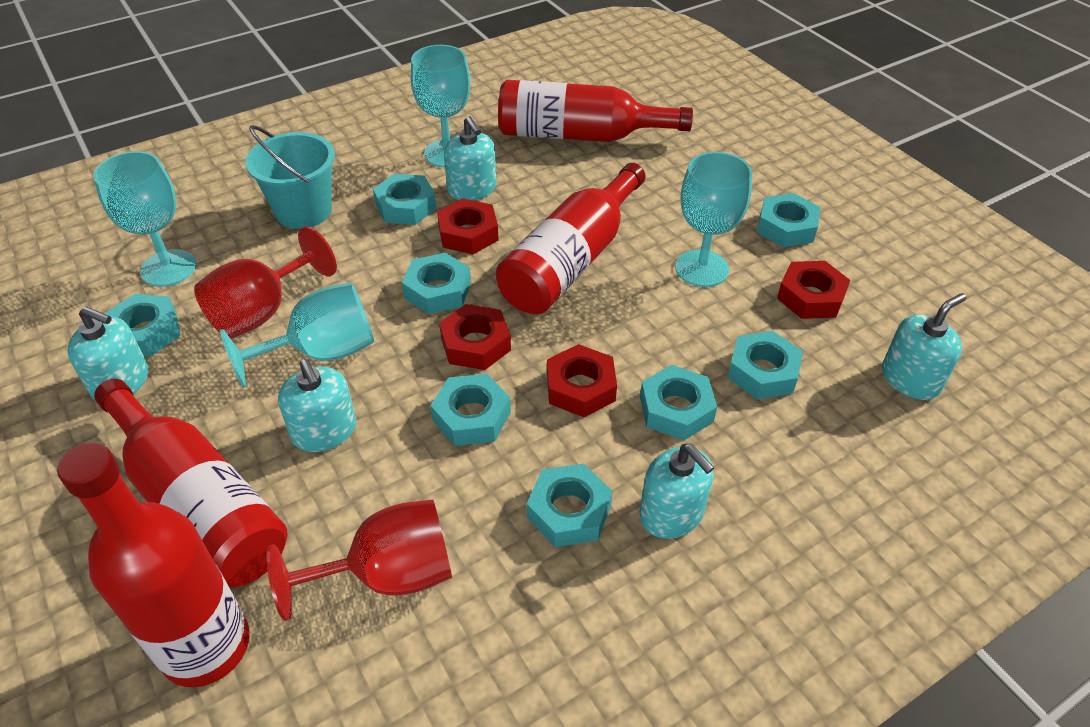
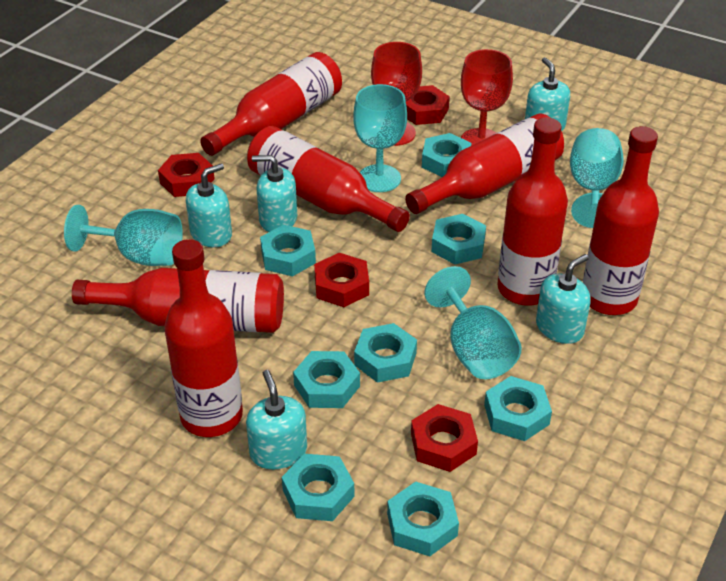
red bottle: [57,443,250,687] [94,379,287,588] [496,163,646,314] [498,80,693,142] = 4 -> [72,268,284,333] [164,239,243,437] [200,52,342,156] [247,126,410,232] [405,113,564,214] [497,117,568,306] [583,126,659,315] = 7
turquoise bucket: [245,125,335,229] = 1 -> none = 0

